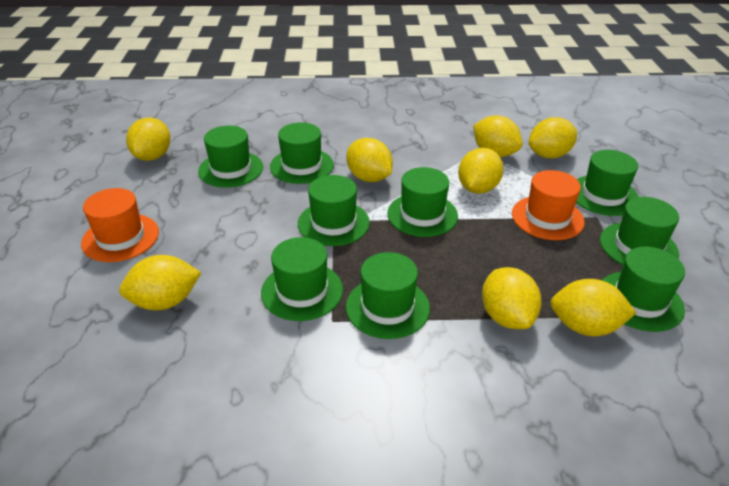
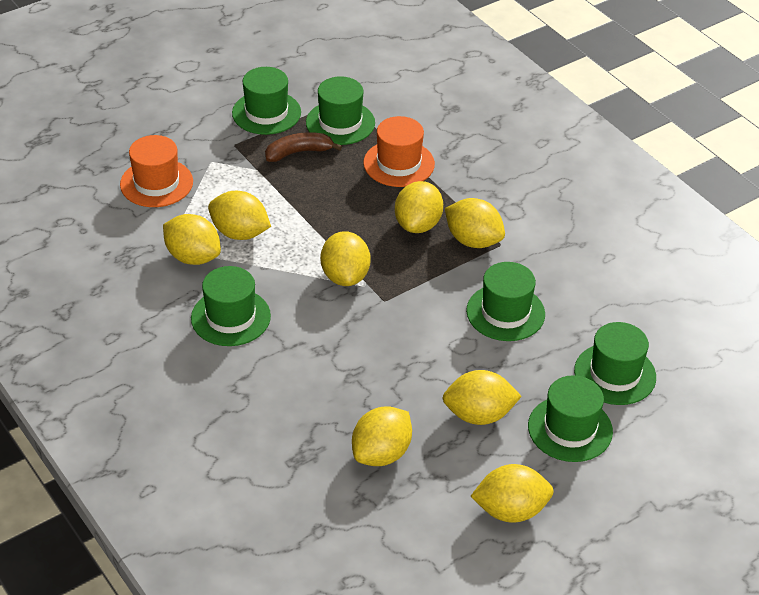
brown banana: none = 0 -> [265,132,342,162] = 1
green hat: [198,126,263,188] [261,237,343,321] [270,122,334,184] [298,175,370,246] [346,252,430,339] [387,167,458,237] [576,150,639,216] [600,197,679,265] [602,247,685,332] = 9 -> [191,266,271,346] [232,67,301,135] [306,76,375,145] [466,262,545,341] [528,375,613,462] [574,322,656,405] = 6

